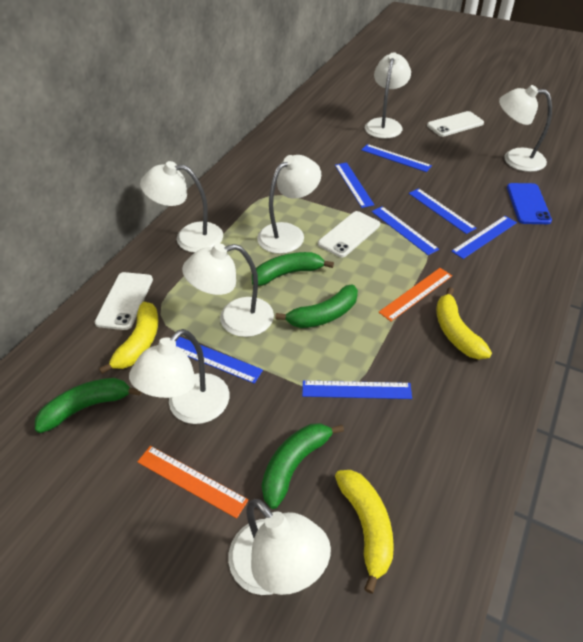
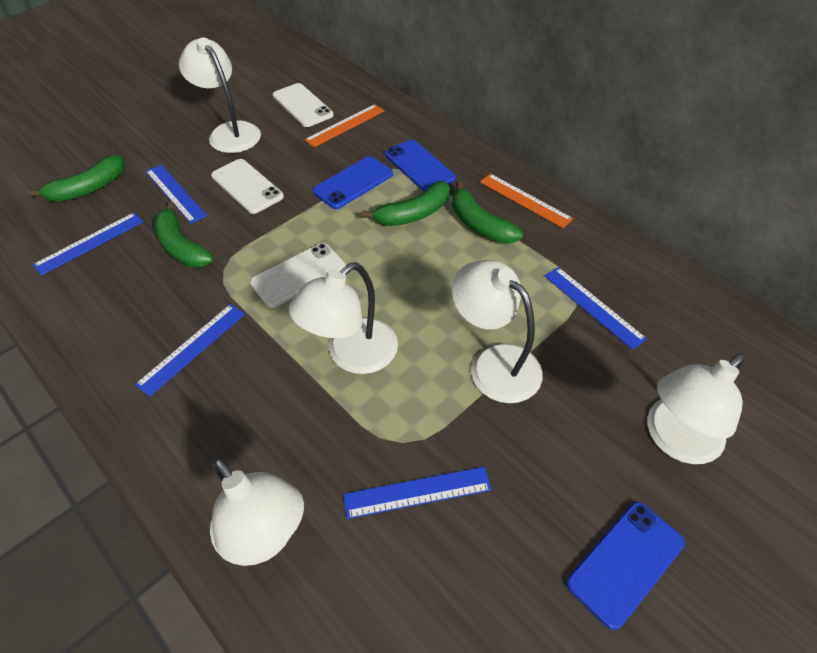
blue phone: [507,183,552,224] = 1 -> [313,156,393,209] [385,140,456,192] [566,502,685,630] = 3
blue ruler: [176,337,263,384] [302,380,412,399] [335,163,375,208] [362,144,432,172] [372,206,439,255] [409,188,477,234] [451,216,517,259] = 7 -> [33,212,143,276] [135,304,245,397] [146,165,207,224] [343,467,492,519] [545,267,647,350] = 5
white lamp: [129,329,229,424] [140,161,223,253] [182,243,274,337] [228,499,331,595] [257,155,321,254] [365,52,411,139] [499,85,552,172] = 7 -> [179,37,261,153] [210,457,304,566] [289,262,398,374] [452,260,543,403] [647,353,746,464] = 5
yellow banana: [99,302,159,374] [335,470,394,594] [436,287,492,359] = 3 -> none = 0

